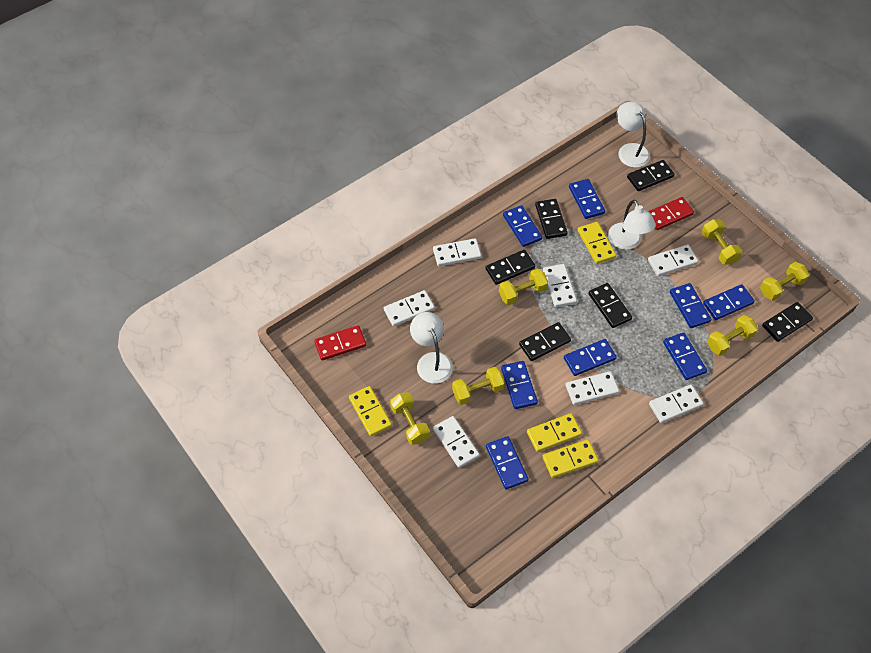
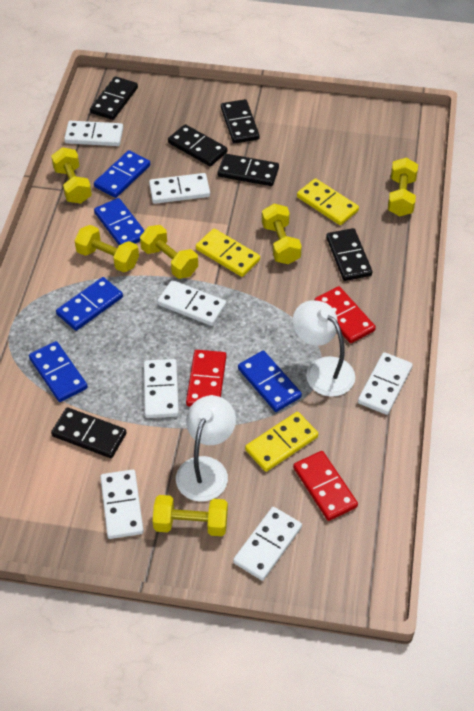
blue domino: [486,436,528,489] [501,361,538,409] [503,205,542,247] [564,339,617,376] [569,179,605,219] [663,332,707,380] [670,283,711,328] [703,284,755,320] = 8 -> [29,341,88,402] [56,277,123,331] [94,150,150,198] [94,198,145,245] [238,351,302,412] = 5
red domino: [314,326,366,360] [648,197,694,230] = 2 -> [186,350,226,407] [293,451,358,521] [315,286,376,343] = 3
white lamp: [410,312,453,383] [608,200,656,250] [617,102,650,168] = 3 -> [176,395,236,502] [293,300,355,397] = 2
yellow domino: [349,386,392,436] [527,413,582,452] [542,439,599,478] [578,222,616,264] = 4 -> [196,229,260,277] [245,412,318,472] [297,178,359,225] = 3

